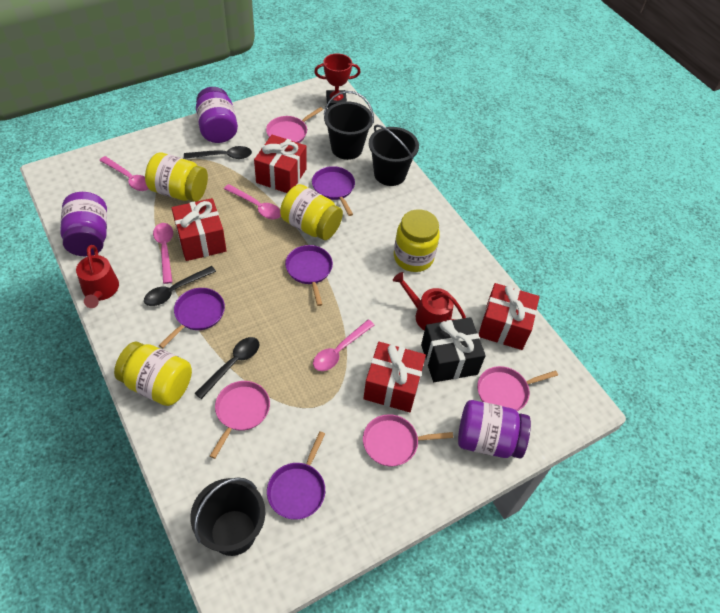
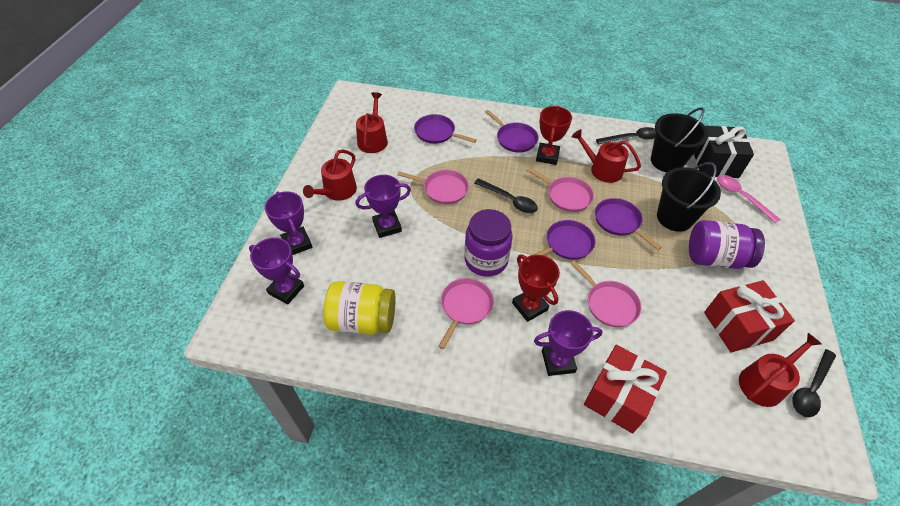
black bucket: [190,477,265,556] [324,91,374,160] [369,125,419,186] = 3 -> [651,107,708,172] [657,162,721,232] = 2
pink spoon: [99,156,148,191] [153,223,173,284] [224,184,281,219] [313,320,374,371] = 4 -> [717,175,780,223] = 1
purple jar: [60,192,107,256] [196,87,238,143] [458,400,531,458] = 3 -> [464,209,513,277] [689,220,765,269] = 2
purple trophy: none = 0 -> [249,238,304,304] [264,191,312,255] [356,175,411,238] [534,310,602,376] = 4
red gift: [172,198,227,261] [254,135,307,193] [363,342,426,412] [479,283,539,350] = 4 -> [584,345,667,434] [704,280,795,353] = 2
red trophy: [314,53,360,108] = 1 -> [512,255,560,322] [536,106,572,165] = 2
red watering can: [76,245,119,308] [393,272,466,331] = 2 -> [303,149,357,201] [356,92,388,153] [572,129,641,183] [739,333,822,407] = 4
yellow jar: [114,342,192,406] [145,153,208,202] [280,184,343,240] [394,209,440,272] = 4 -> [323,281,395,335] = 1

